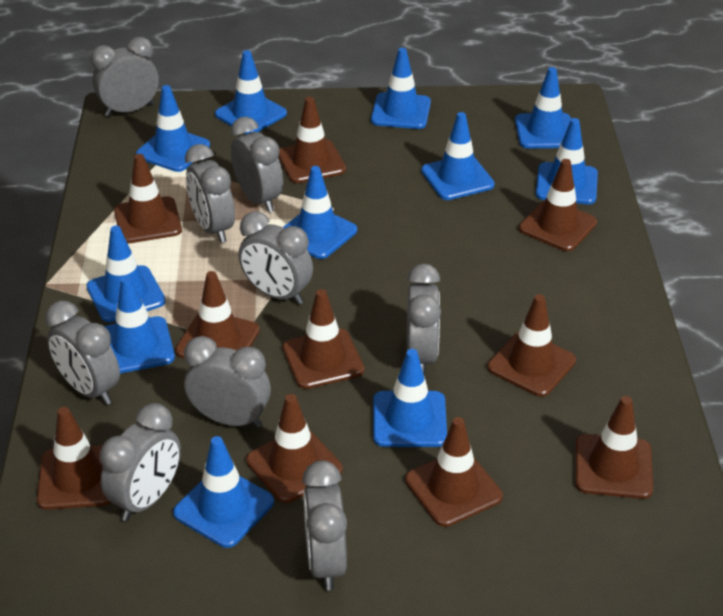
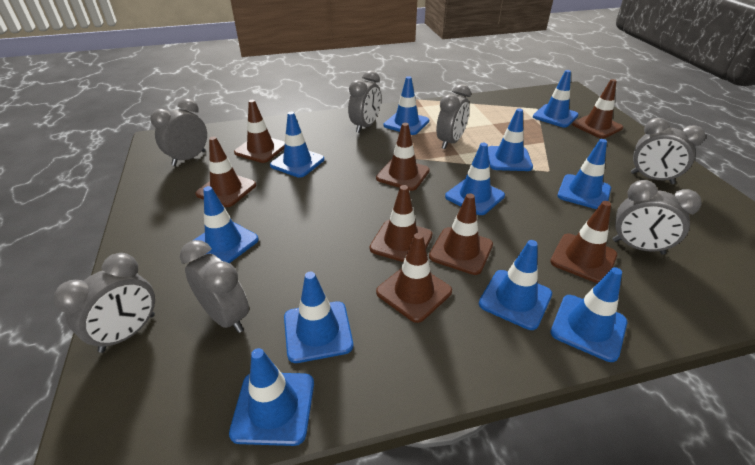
brown traffic cone: [37,407,112,510] [114,154,182,243] [175,271,260,359] [246,394,342,503] [278,97,346,183] [283,289,364,389] [405,417,503,527] [487,294,576,397] [519,159,597,251] [575,396,653,499] = 10 -> [195,136,256,207] [234,100,285,163] [370,185,432,262] [376,123,430,191] [376,233,452,323] [429,193,493,275] [550,201,617,284] [572,79,623,138] = 8
grey clock: [45,301,120,405] [91,37,159,117] [100,403,181,521] [184,336,271,428] [185,144,235,243] [231,117,283,212] [238,212,313,305] [302,460,347,590] [407,264,441,376] = 9 -> [53,253,155,353] [150,99,207,166] [180,240,249,333] [348,70,381,133] [436,84,471,149] [612,180,701,255] [631,118,705,184] = 7

